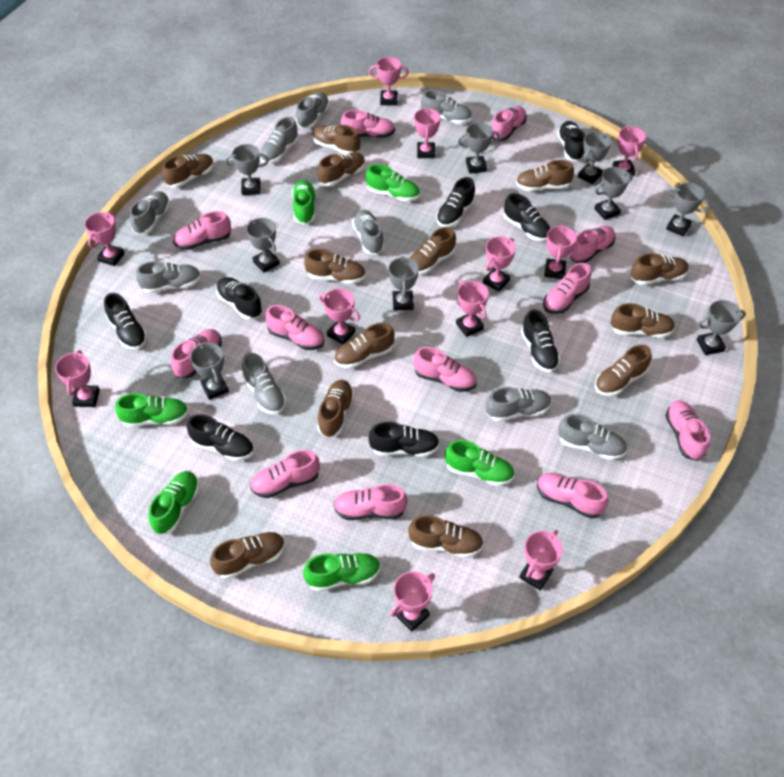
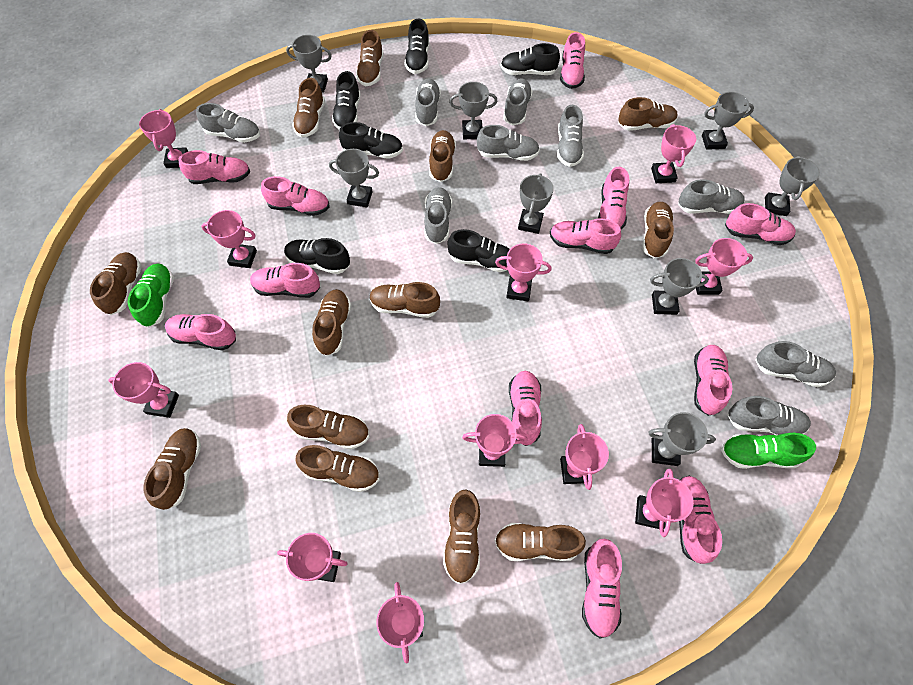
black shoe: [104,293,148,350] [187,414,254,461] [216,277,263,320] [369,422,440,457] [436,177,475,227] [504,193,551,241] [521,309,560,372] [557,121,585,161] = 8 -> [284,238,350,274] [332,71,360,130] [339,122,403,159] [404,18,429,74] [448,229,510,272] [501,43,560,75] = 6
green shoe: [115,393,188,427] [148,471,199,535] [292,180,316,224] [303,553,381,591] [366,164,420,202] [445,440,514,486] = 6 -> [128,263,174,328] [721,433,816,469] = 2
grey trophy: [190,343,229,400] [225,144,269,195] [246,218,280,273] [388,256,419,310] [458,123,500,174] [578,131,611,184] [594,167,633,220] [666,183,710,236] [697,300,746,355] = 9 -> [286,35,332,93] [329,149,379,207] [449,82,498,139] [518,173,554,234] [648,412,716,466] [650,258,709,315] [702,92,754,150] [765,156,820,216] = 8

